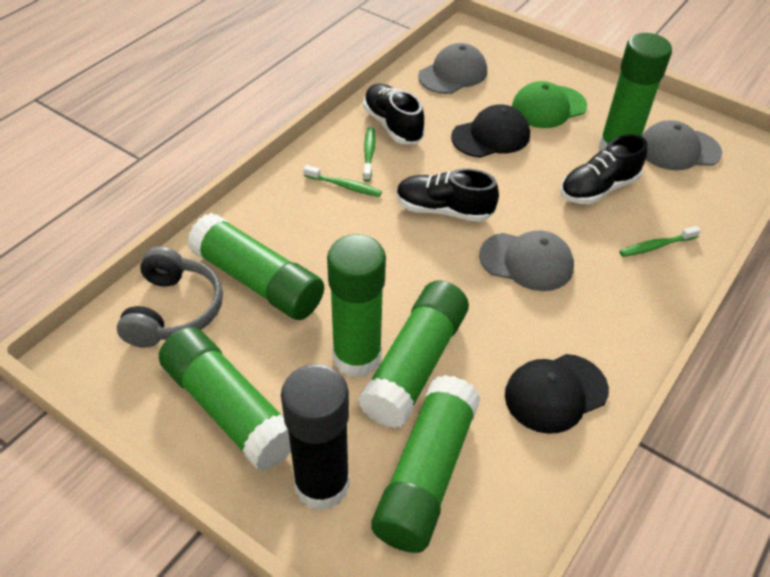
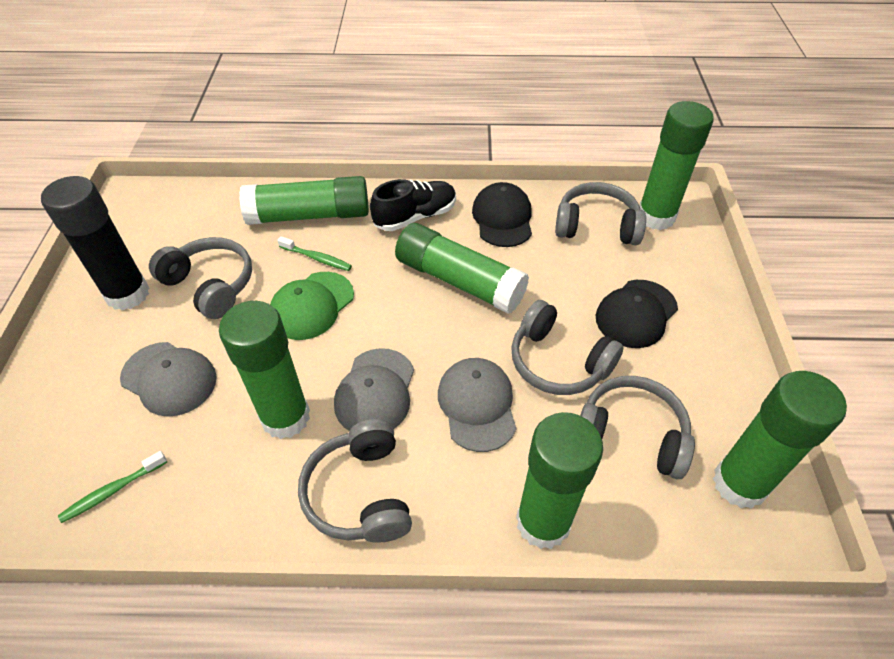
black shoe: [363,83,425,144] [396,168,499,222] [560,134,647,204] = 3 -> [370,179,456,231] = 1
green toothbrush: [303,165,382,197] [363,127,376,182] [619,226,701,257] = 3 -> [58,451,167,523] [277,236,352,271] = 2
grey headphones: [117,246,223,348] = 1 -> [149,237,252,319] [298,419,412,543] [511,300,624,395] [555,182,646,245] [580,376,695,479] = 5

